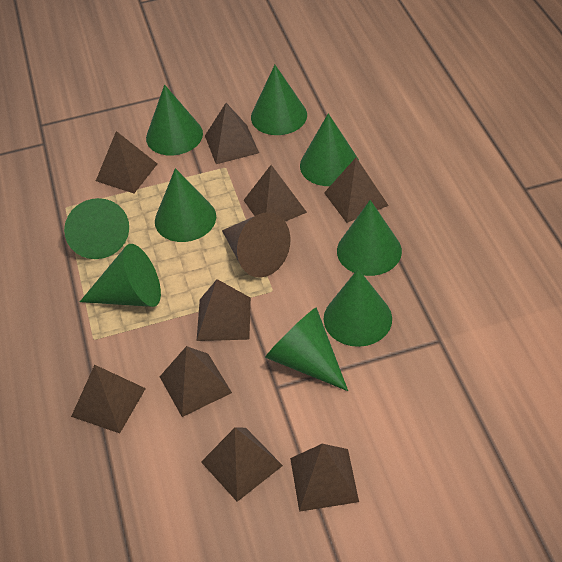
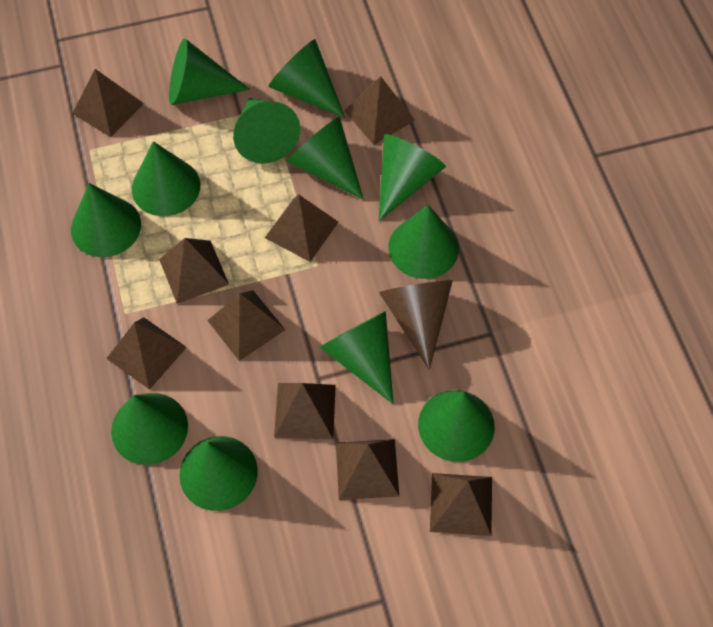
green cone: [64,198,129,259] [80,244,161,307] [146,85,203,155] [155,168,216,242] [251,65,307,135] [265,307,348,391] [300,113,359,186] [324,269,392,347] [337,200,402,276] = 9 -> [71,183,141,257] [111,393,188,465] [132,141,200,216] [169,38,250,105] [179,436,258,511] [233,98,301,164] [268,39,345,118] [287,117,364,200] [320,311,393,404] [379,134,446,221] [388,205,459,279] [418,390,495,462] = 12

